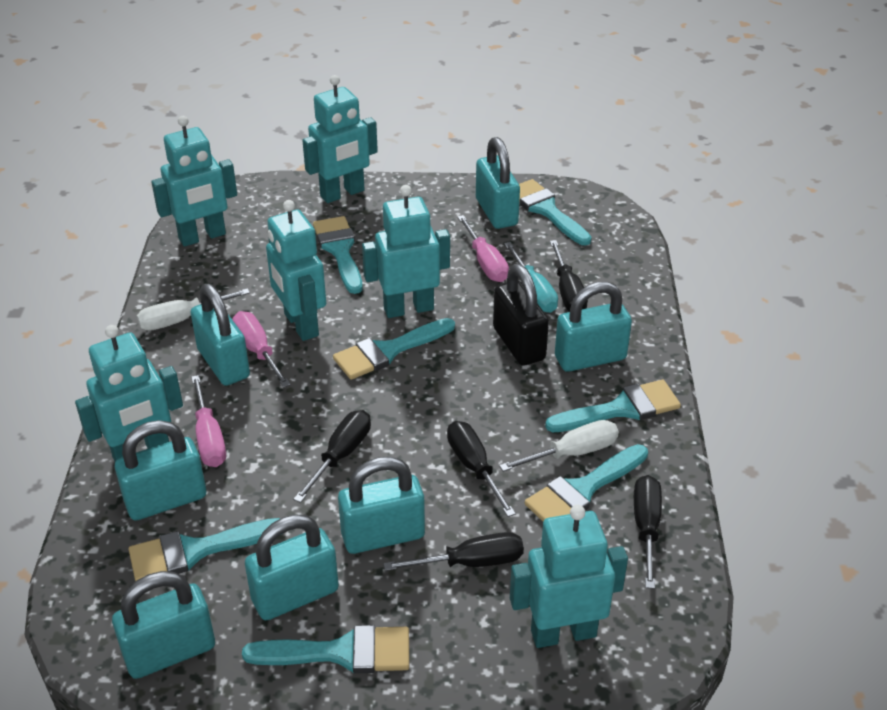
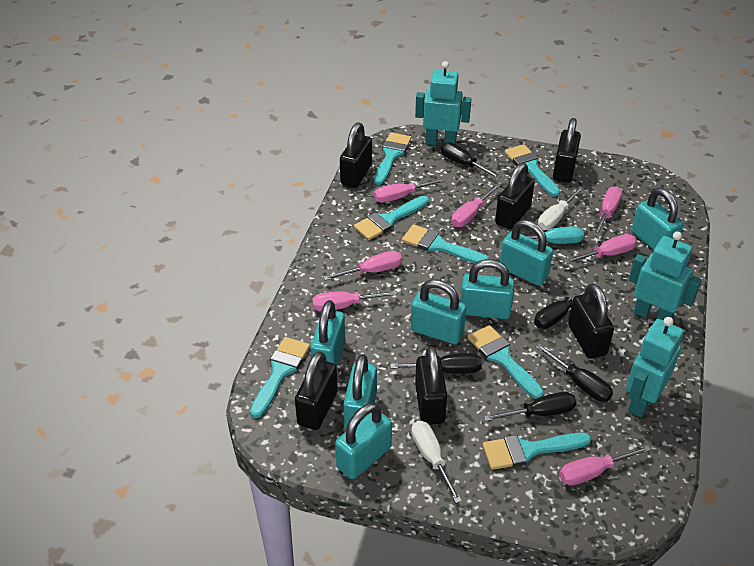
black padlock: [493,264,549,366] = 1 -> [295,351,338,430] [340,123,372,187] [415,346,447,425] [495,163,535,229] [553,118,581,183] [568,284,614,359] = 6
pink screwdriver: [191,375,226,467] [232,311,291,388] [458,215,509,282] = 3 -> [312,291,397,311] [323,251,402,281] [374,178,446,203] [451,183,501,227] [559,445,651,485] [564,234,637,264] [593,186,623,237] = 7
turquoise robot: [75,325,183,461] [151,116,237,247] [266,200,326,341] [302,75,378,203] [362,185,450,318] [510,505,628,648] = 6 -> [415,61,471,145] [626,317,684,417] [629,231,702,320] = 3

